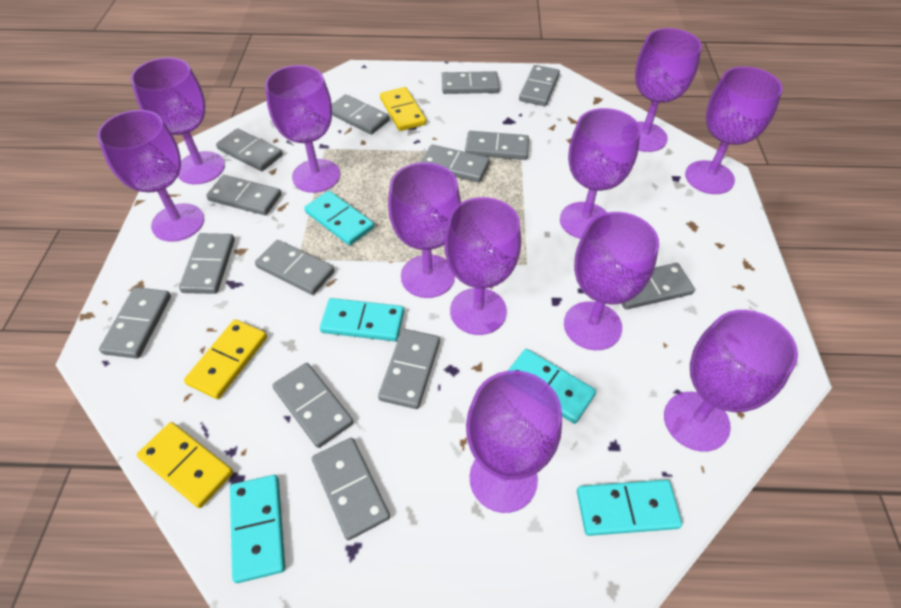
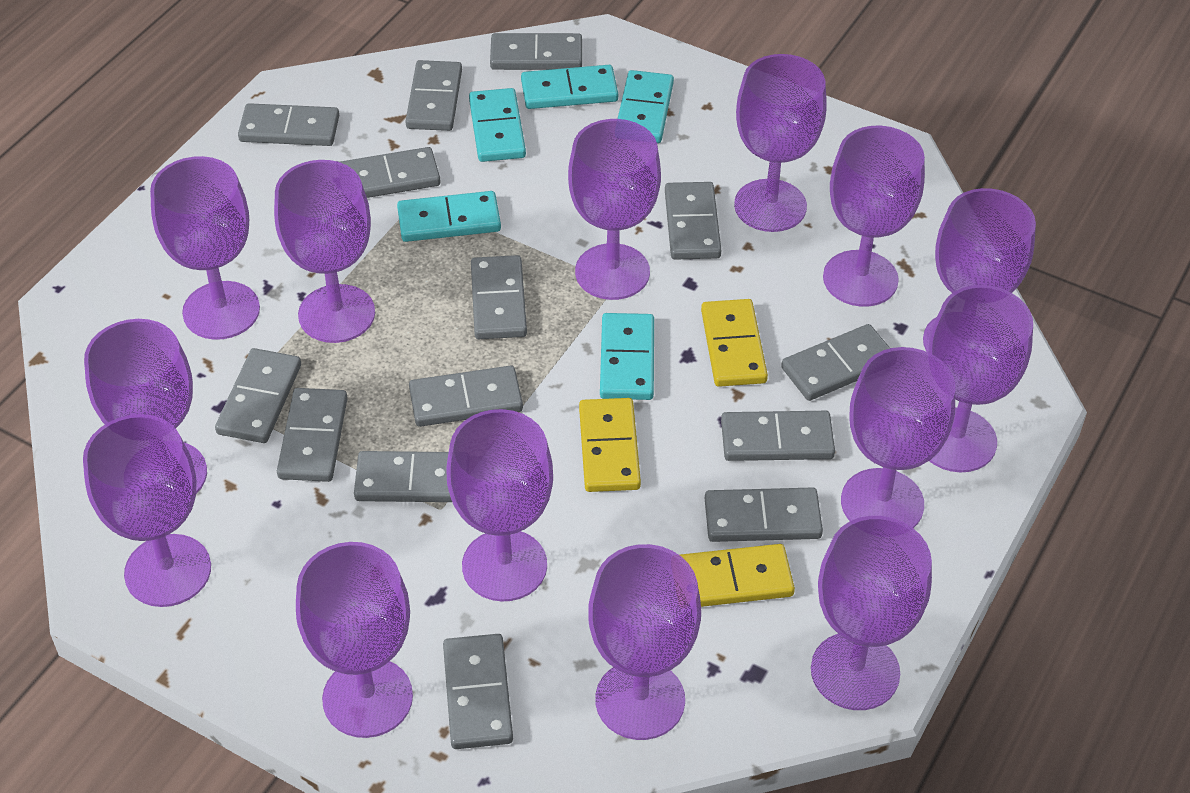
purple goblet: [97,110,204,242] [130,57,225,184] [265,65,340,193] [388,162,461,298] [445,197,521,335] [466,370,562,513] [560,108,641,239] [564,212,659,350] [635,28,702,152] [664,310,798,452] [685,66,783,194] = 11 -> [83,414,211,607] [84,319,207,494] [150,156,260,340] [274,160,375,343] [296,542,413,738] [447,409,553,602] [568,119,661,300] [588,544,701,740] [734,54,827,232] [811,516,932,710] [823,126,925,307] [841,347,955,528] [923,188,1036,352] [928,285,1033,472] = 14

